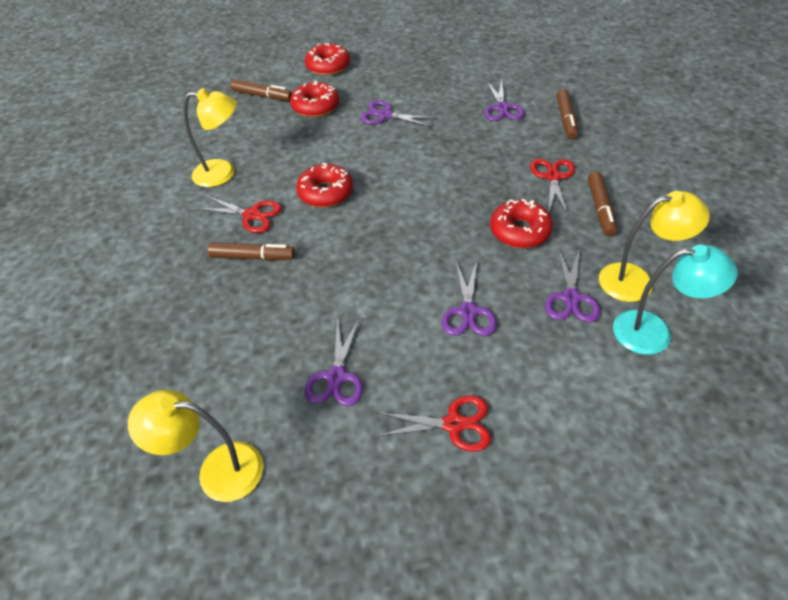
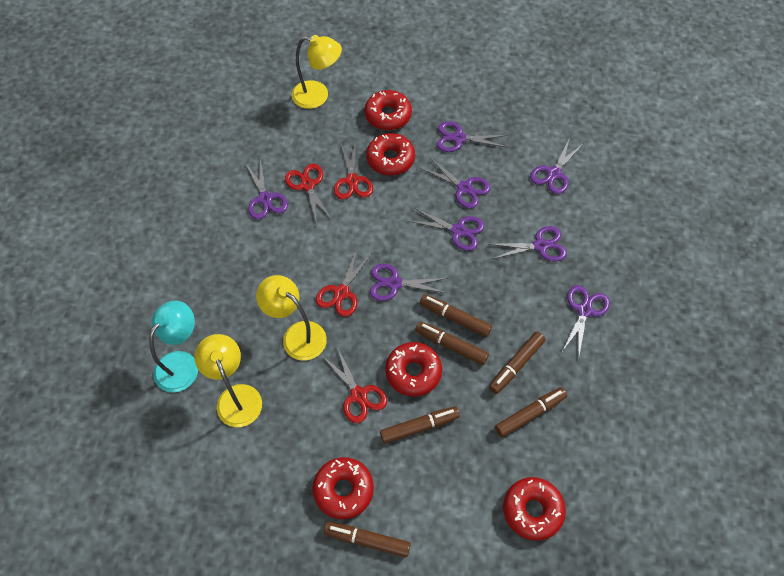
brown marker: [208,242,295,261] [230,79,292,101] [557,89,578,139] [588,172,617,236] = 4 -> [324,522,411,557] [380,406,460,444] [415,321,489,365] [420,294,492,337] [489,332,545,394] [495,387,567,437] = 6
purple scissors: [304,317,363,406] [360,100,435,127] [442,261,497,336] [484,80,525,121] [545,248,600,322] = 5 -> [245,159,288,219] [370,264,448,301] [409,208,485,251] [421,158,491,208] [437,121,507,152] [489,226,567,262] [530,138,584,194] [561,285,610,360] = 8
red donut: [290,81,339,117] [296,163,353,207] [305,42,350,76] [490,199,553,248] = 4 -> [312,457,374,519] [365,90,412,130] [366,133,415,175] [385,342,442,397] [503,477,566,541] = 5
red scissors: [197,196,282,233] [376,395,491,452] [530,159,575,215] = 3 -> [285,164,333,224] [316,249,372,317] [321,347,387,423] [334,141,373,200] = 4

